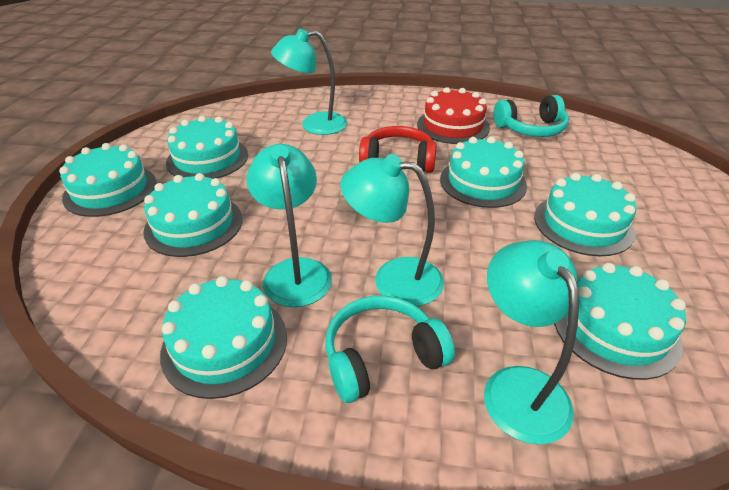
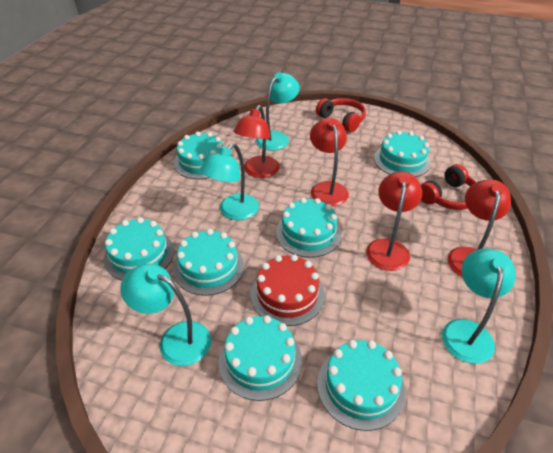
red headphones: [359,126,437,173] = 1 -> [316,98,366,132] [421,164,476,210] = 2
red lamp: none = 0 -> [234,105,280,178] [310,118,349,206] [366,171,422,271] [447,179,511,277] = 4
turquoise headphones: [325,296,455,403] [493,95,569,137] = 2 -> none = 0

